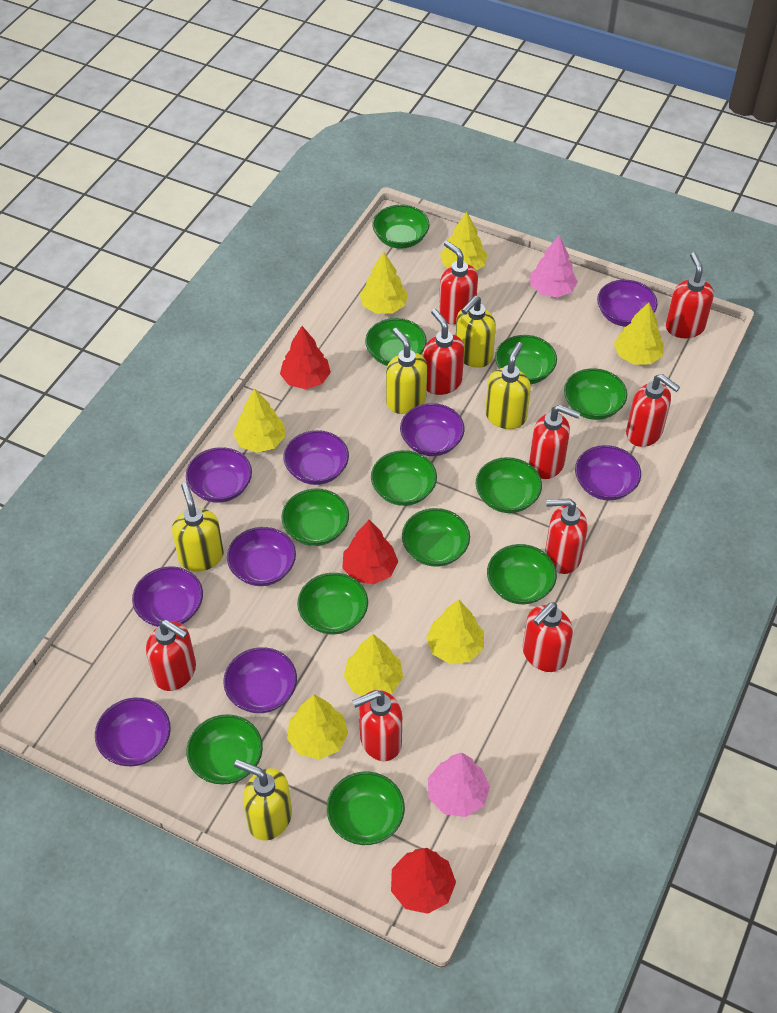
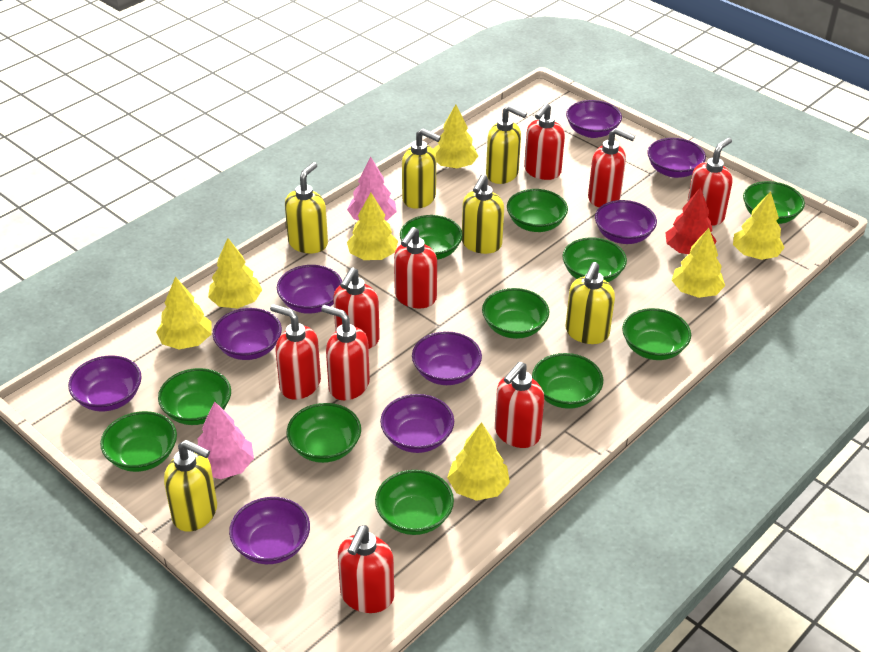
green bowl: [186,714,263,784] [281,489,349,546] [297,573,368,634] [327,772,405,845] [365,318,427,366] [371,450,437,506] [372,205,429,249] [402,508,470,567] [476,457,542,513] [487,544,557,604] [495,335,557,384] [564,368,627,420] = 12 -> [100,411,177,472] [158,368,231,425] [287,403,361,463] [375,470,454,535] [400,215,463,260] [482,288,549,339] [507,189,568,232] [532,353,603,409] [562,237,627,282] [622,308,691,360] [743,181,805,224] = 11
red tree: [280,326,331,389] [342,520,398,585] [391,848,456,914] = 3 -> [666,187,717,254] = 1
yellow soap dispenser: [172,482,224,571] [234,759,292,841] [386,328,427,414] [456,296,496,368] [485,342,531,429] = 5 -> [164,440,217,532] [285,162,328,253] [402,128,441,209] [462,174,504,254] [486,105,527,184] [566,262,615,344] = 6

